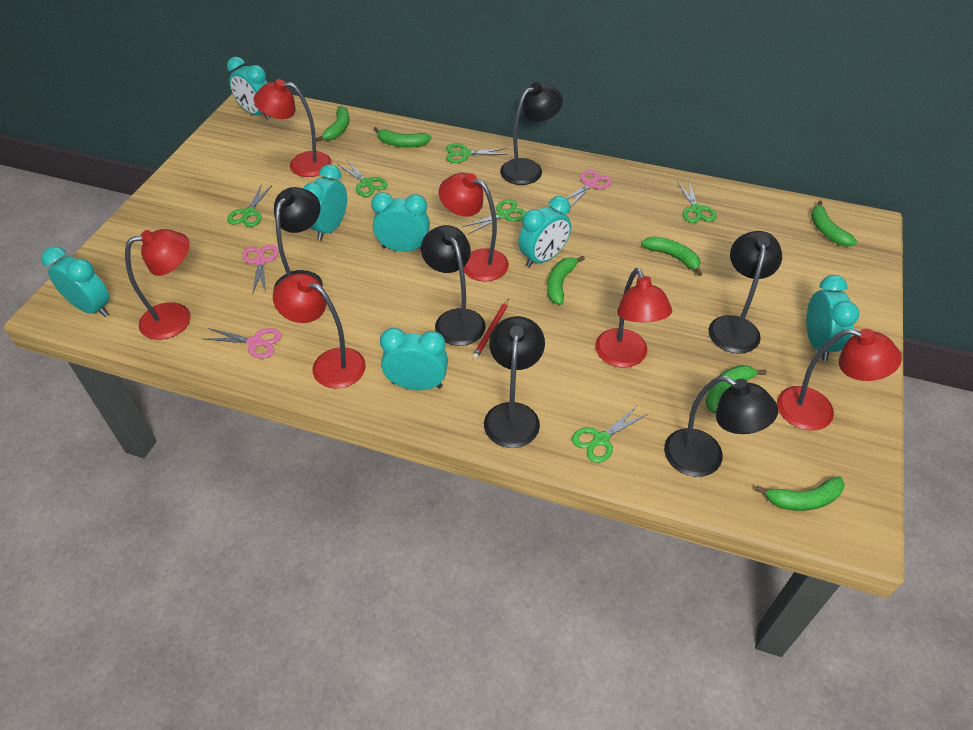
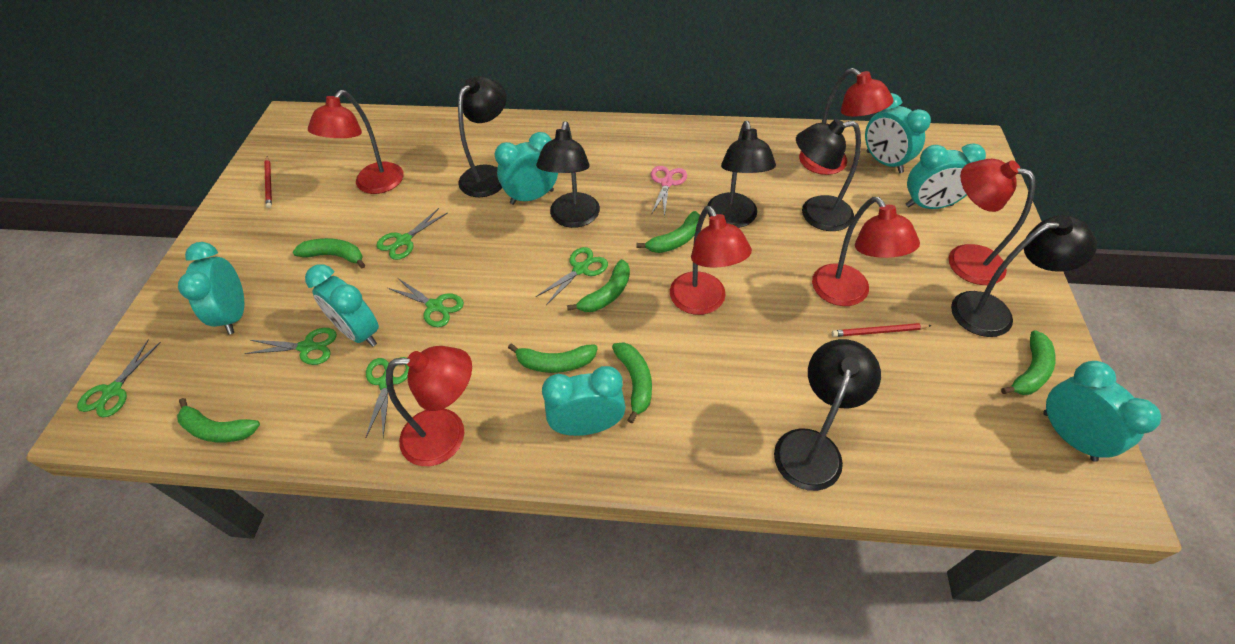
pink scissors: [205,328,282,359] [242,244,278,295] [566,170,612,207] = 3 -> [651,166,687,217] = 1
red pencil: [472,299,509,359] = 1 -> [264,157,272,208] [832,323,932,337] = 2

